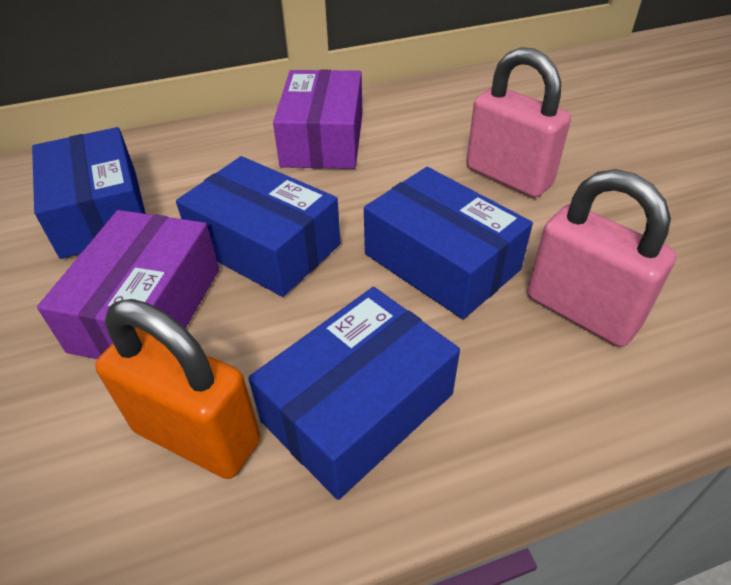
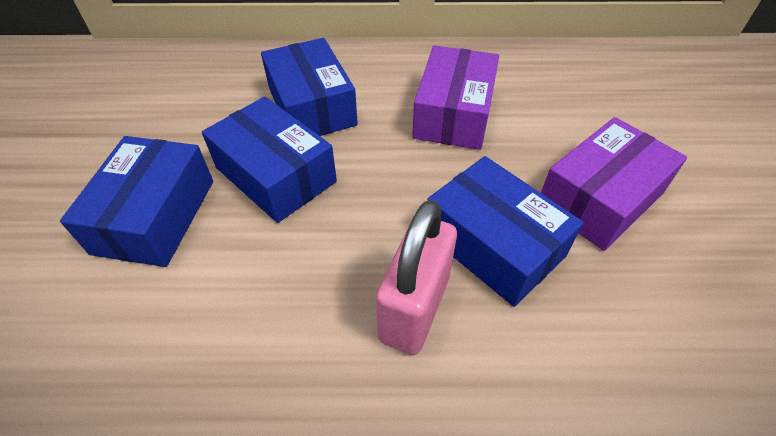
orange padlock: [95,299,260,479] = 1 -> none = 0
pink padlock: [466,47,571,198] [527,169,676,347] = 2 -> [376,200,457,355] = 1

